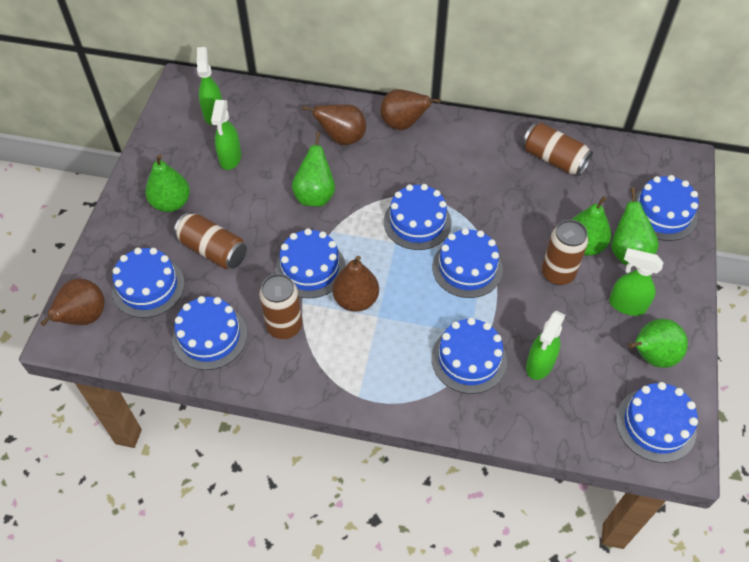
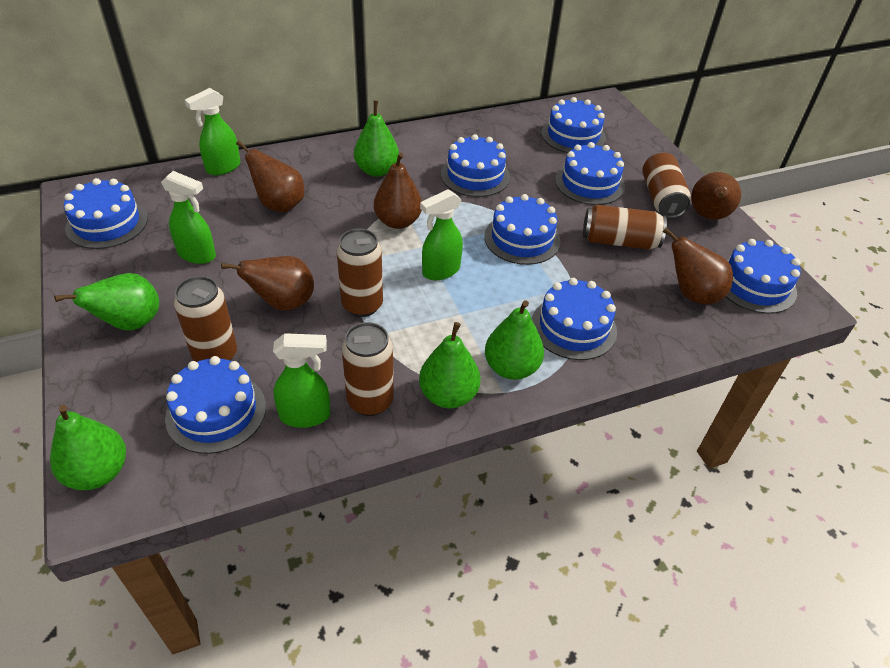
brown can: [174,212,247,269] [259,274,302,339] [522,123,593,176] [542,220,588,285] = 4 -> [174,276,237,362] [337,228,383,317] [342,322,394,416] [583,205,667,250] [642,152,691,218] = 5
brown pear: [40,278,104,326] [302,104,366,145] [332,256,379,312] [380,89,441,130] = 4 -> [221,256,314,311] [236,140,304,212] [374,153,422,229] [663,228,733,304] [691,172,741,220] = 5

